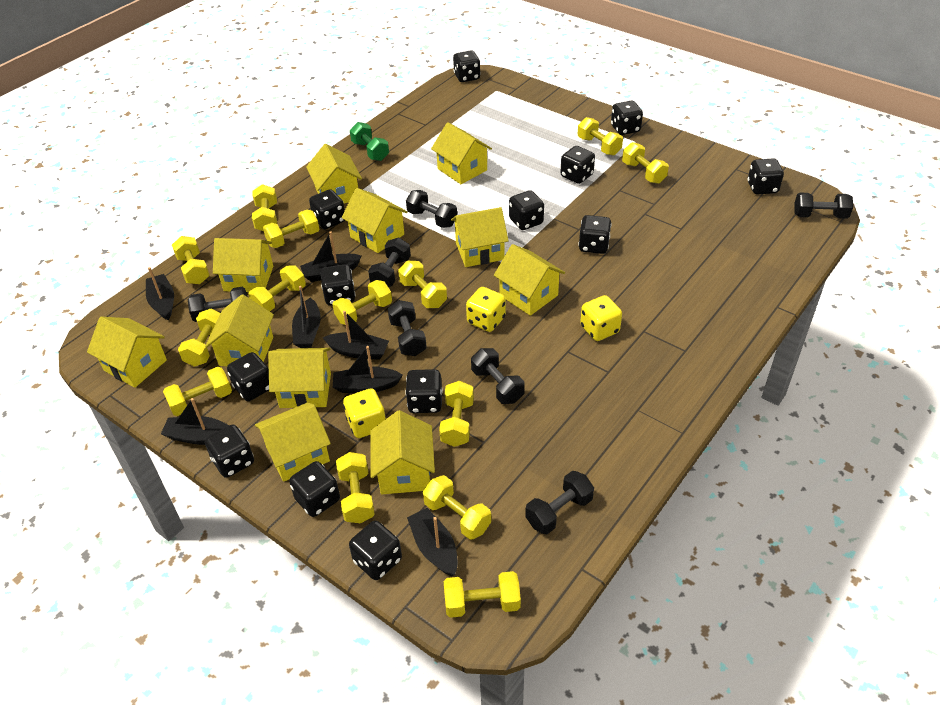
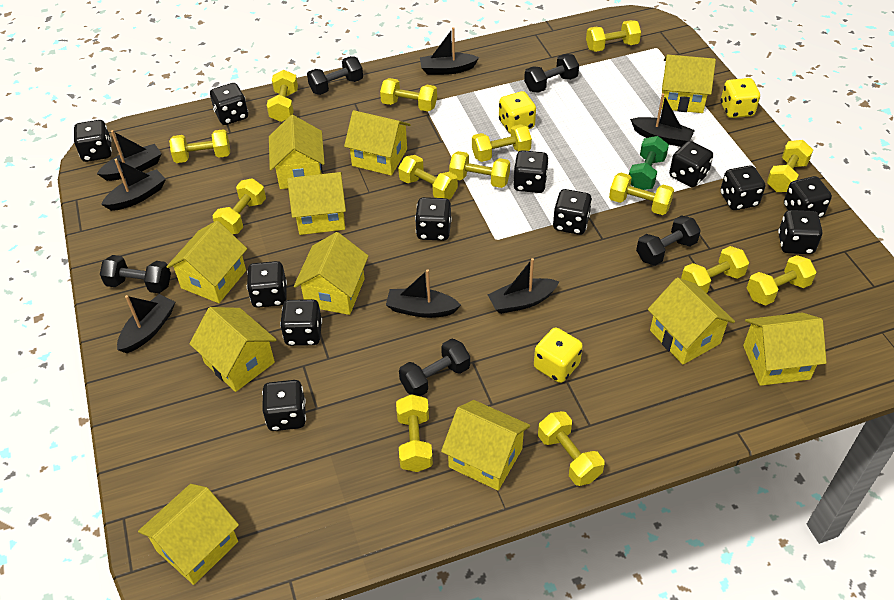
black dice: [205,424,254,478] [227,352,269,401] [289,461,340,517] [309,189,345,229] [321,264,356,306] [349,521,402,580] [405,369,443,413] [453,51,481,82] [509,190,544,230] [560,146,595,184] [578,215,612,254] [611,101,643,135] [748,158,784,194] = 13 -> [74,120,112,162] [210,83,248,125] [247,261,287,308] [262,380,306,431] [280,299,322,346] [415,197,452,241] [513,150,549,193] [553,189,592,235] [669,141,713,187] [720,165,765,210] [778,210,822,254] [784,176,832,218] = 12
black dumbbell: [188,287,248,322] [368,238,411,287] [388,300,427,356] [406,190,457,228] [471,348,525,404] [525,471,594,534] [794,193,853,219] = 7 -> [100,255,171,293] [307,56,363,95] [399,338,470,396] [524,54,579,93] [636,215,701,266] = 5

